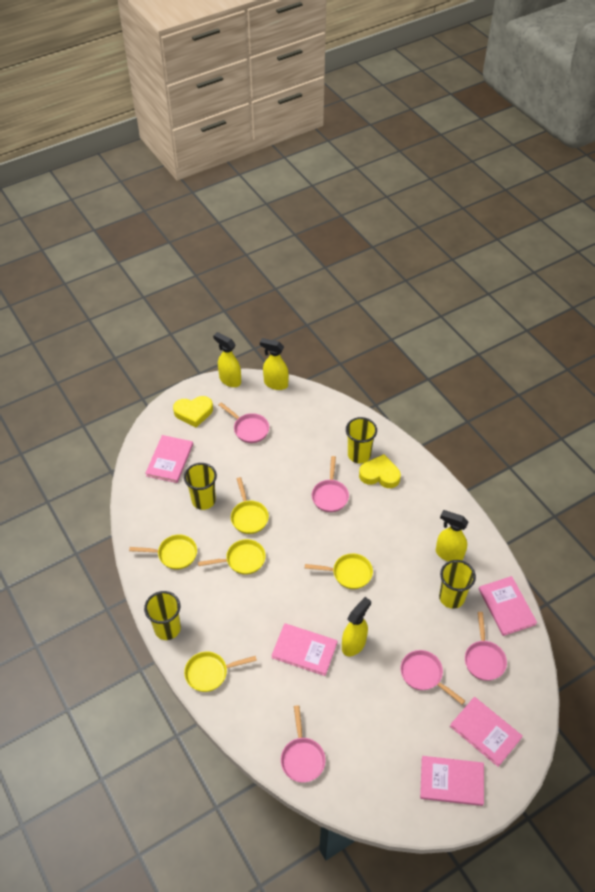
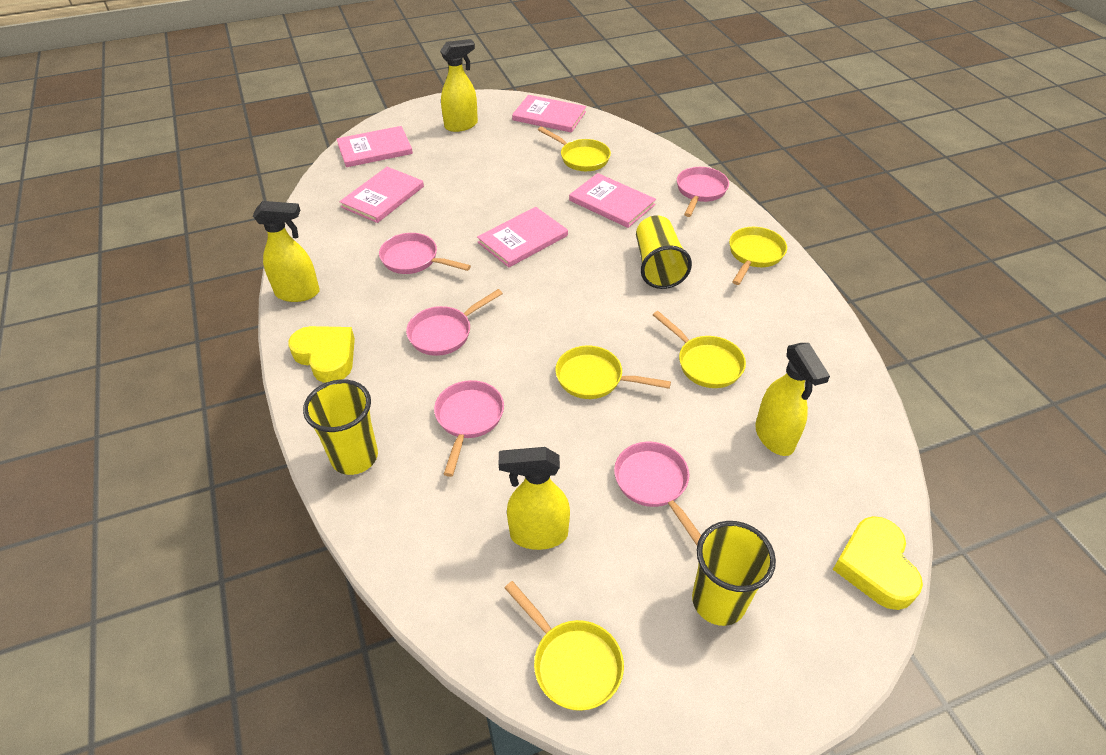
yellow cup: [144,591,181,640] [184,463,217,510] [346,417,377,463] [439,560,476,609] = 4 -> [303,379,378,475] [636,215,692,289] [692,521,776,626] = 3

